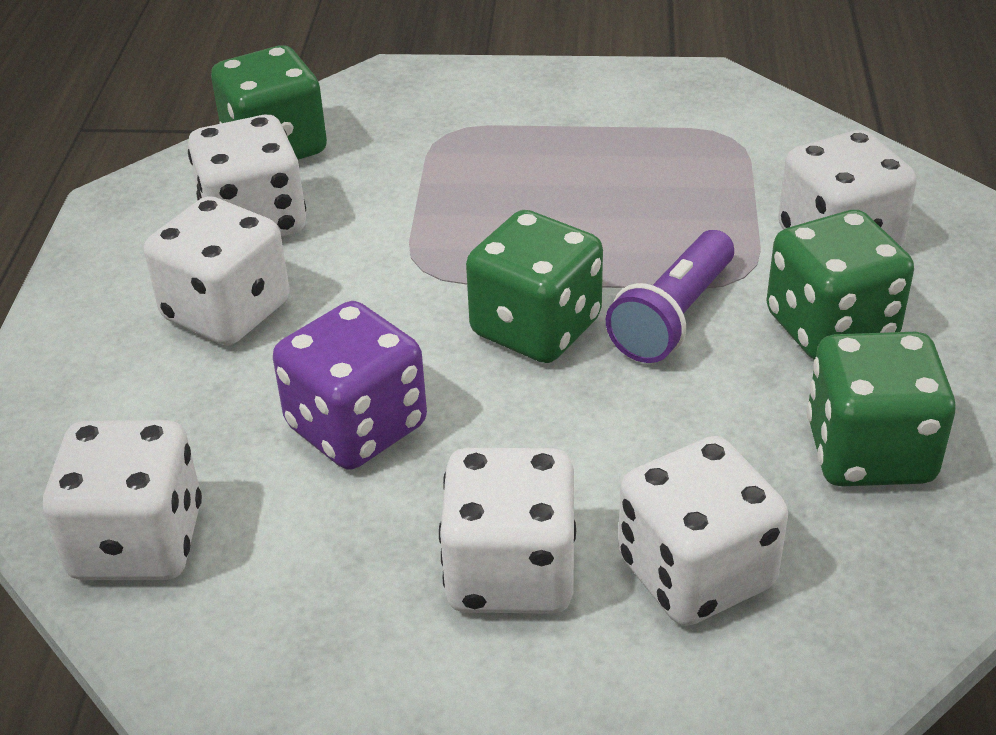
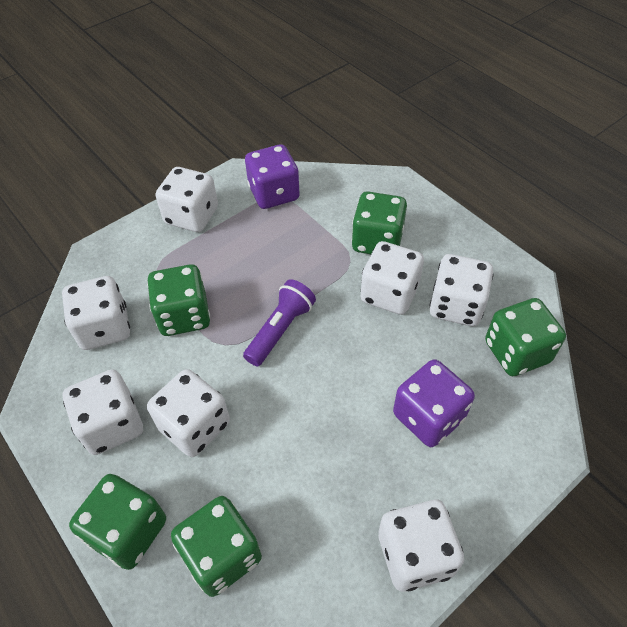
green dice: [211,45,327,160] [466,210,603,363] [766,210,914,360] [806,332,956,486] = 4 -> [69,474,166,570] [147,264,210,336] [171,496,262,597] [352,192,407,254] [485,298,566,376] = 5
purple dice: [273,301,427,470] = 1 -> [245,144,300,209] [393,359,475,447] = 2
white dice: [43,420,202,580] [144,196,290,345] [188,115,306,236] [439,448,576,614] [618,436,788,626] [778,130,917,246] = 6 -> [62,276,130,350] [63,369,143,455] [147,369,230,457] [156,167,218,232] [361,241,424,315] [378,500,464,592] [429,254,494,326] = 7

